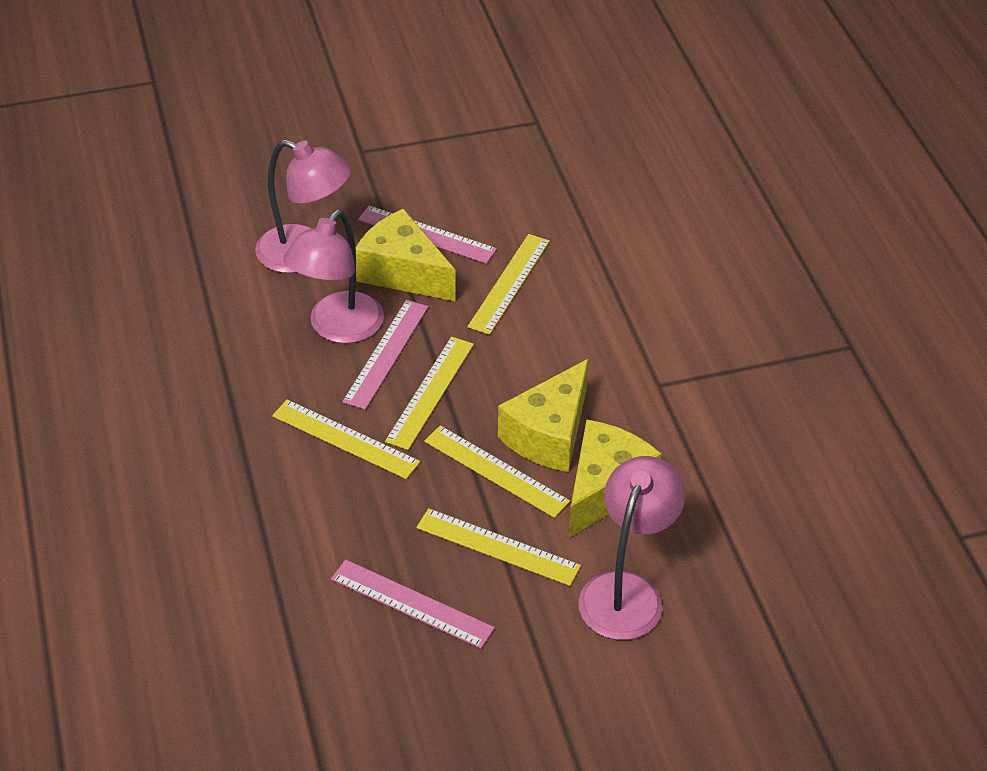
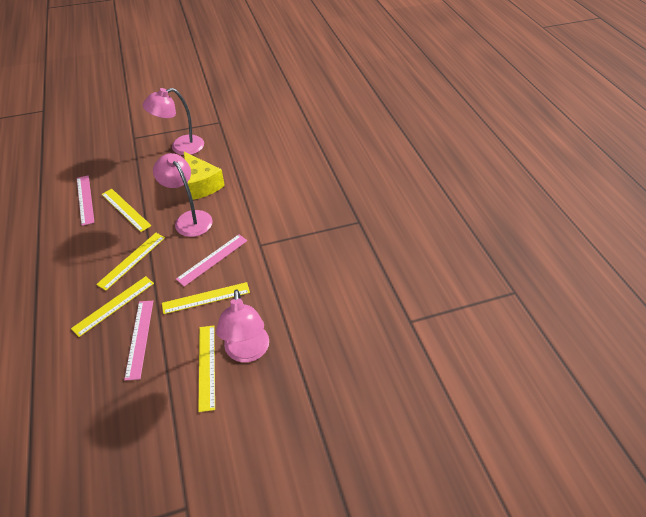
yellow cheese: [356,209,456,302] [498,359,589,472] [568,419,662,538] = 3 -> [184,152,225,200] = 1

